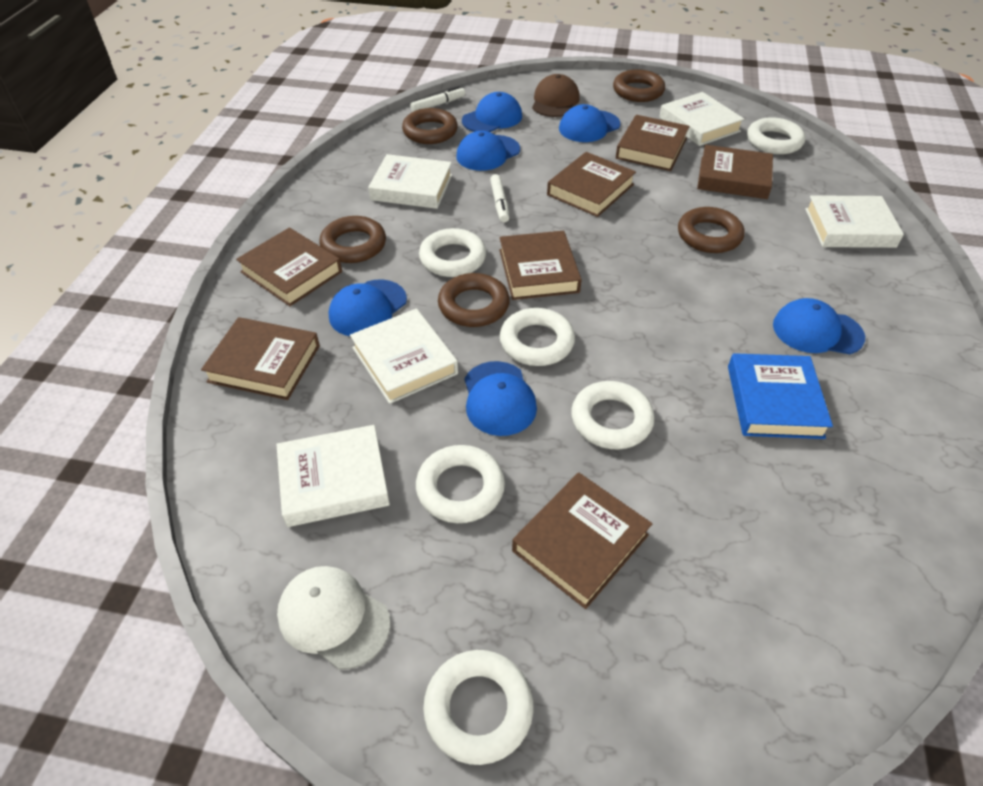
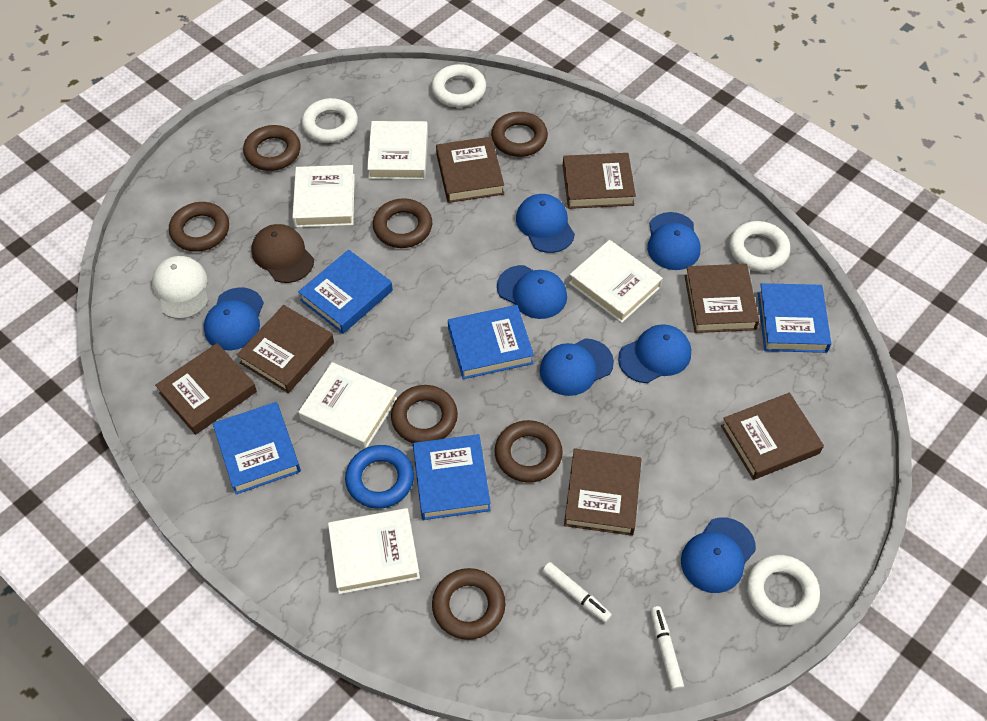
blue book: [728,353,833,439] = 1 -> [213,402,301,494] [298,250,393,334] [413,434,491,520] [448,305,534,379] [758,283,831,353] = 5
blue cap: [329,280,407,336] [456,131,520,171] [462,92,522,132] [464,361,537,436] [559,104,620,142] [773,298,865,354] = 6 -> [204,287,264,350] [497,265,567,319] [516,194,575,253] [540,338,614,396] [618,324,691,383] [647,212,701,270] [681,518,756,593] = 7
blue ring: none = 0 -> [345,445,414,509] = 1
brown ring: [319,216,386,263] [402,108,458,144] [438,273,510,327] [613,69,665,102] [678,207,744,253] = 5 -> [169,202,229,252] [243,125,301,171] [373,198,432,248] [391,385,458,443] [432,568,506,640] [491,112,548,157] [494,420,563,483] = 7
white ring: [416,445,505,523] [419,228,486,277] [423,650,533,765] [500,308,575,366] [571,381,655,449] [747,117,805,155] = 6 -> [302,98,358,143] [431,64,486,107] [729,221,790,272] [746,555,820,625] = 4

